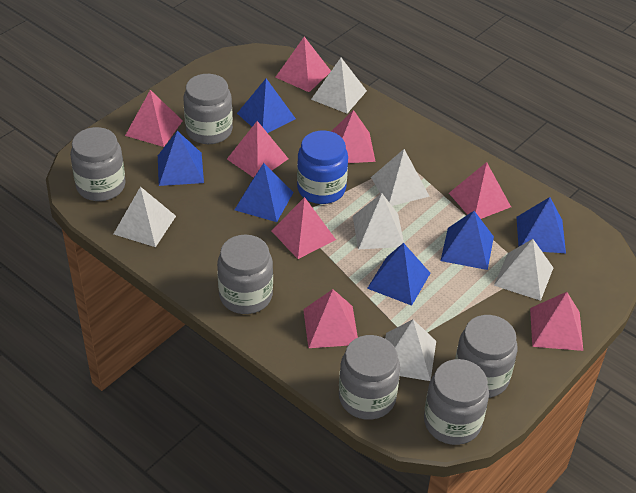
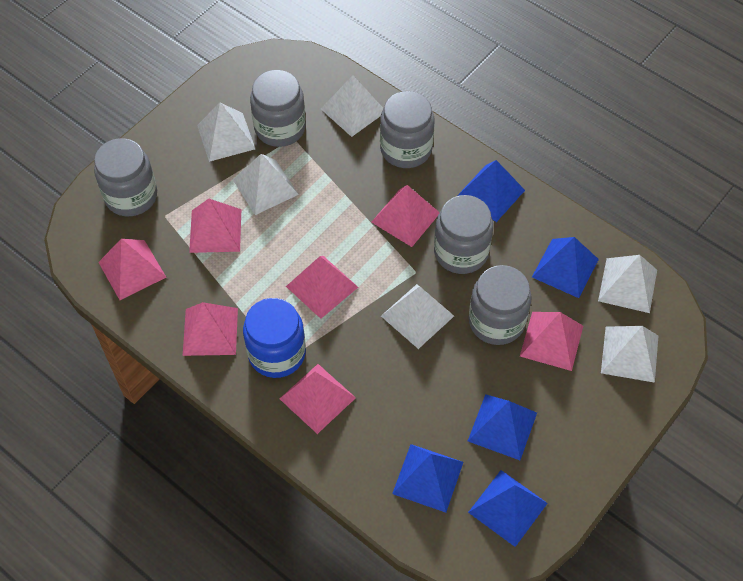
blue pyramid: [158,131,204,186] [235,163,294,222] [237,78,296,133] [367,243,430,306] [440,211,494,270] [516,197,566,253] = 6 -> [392,444,463,513] [457,160,525,222] [468,394,537,460] [468,470,548,547] [532,237,599,298] = 5
grey jar: [70,127,126,201] [183,74,233,144] [217,235,273,314] [339,335,400,420] [424,359,489,445] [455,315,517,398] = 6 -> [94,138,157,216] [250,70,306,147] [380,91,434,168] [434,195,493,274] [468,265,532,345] = 5
pink pyramid: [125,90,183,147] [227,121,288,178] [271,197,336,259] [275,37,331,92] [303,289,358,348] [331,110,376,163] [449,162,511,219] [530,292,583,351] = 8 -> [98,239,167,300] [183,302,238,356] [189,199,241,253] [280,364,356,434] [286,256,358,319] [371,185,440,247] [520,312,583,371] = 7

